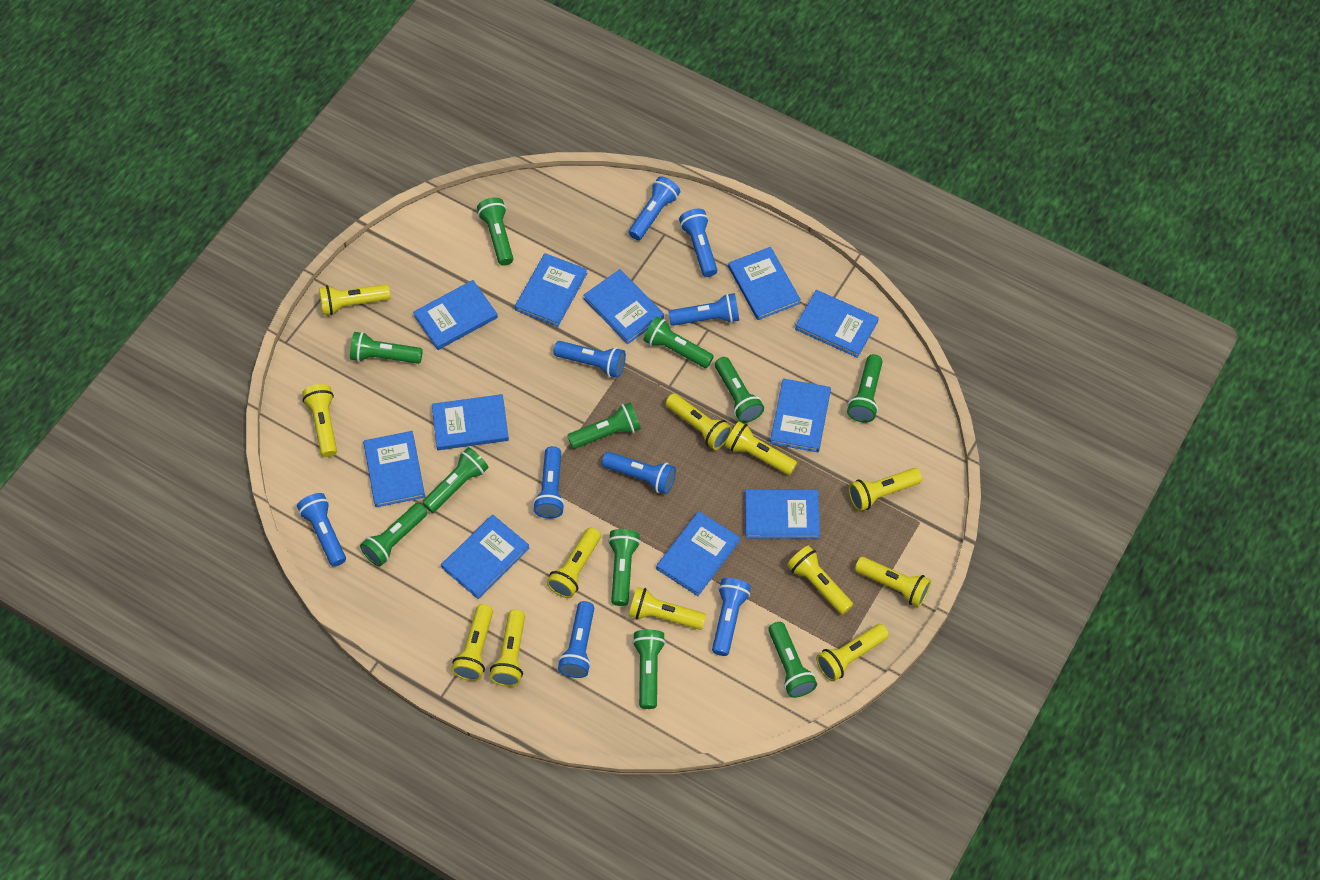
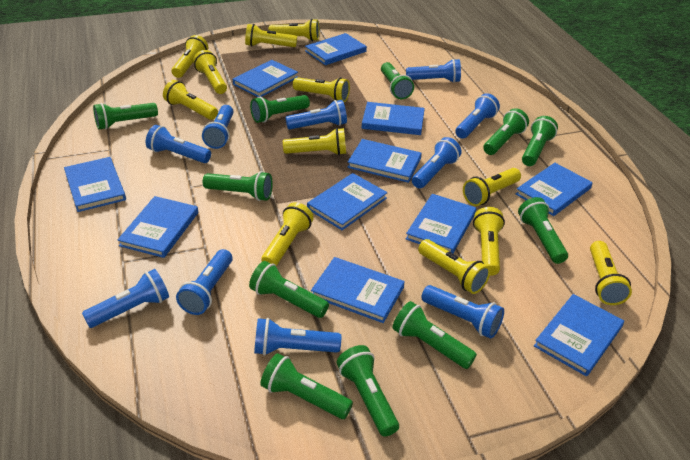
blue flashlight: [297,493,346,567] [533,446,565,519] [553,341,626,378] [558,601,594,678] [602,452,676,494] [629,176,680,240] [668,293,739,326] [679,209,717,277] [712,578,751,656] = 9 -> [82,269,169,328] [146,125,211,163] [176,249,233,315] [202,105,234,149] [254,318,341,356] [285,100,347,129] [406,59,461,83] [412,137,462,188] [421,285,504,339] [455,93,500,139] = 10

